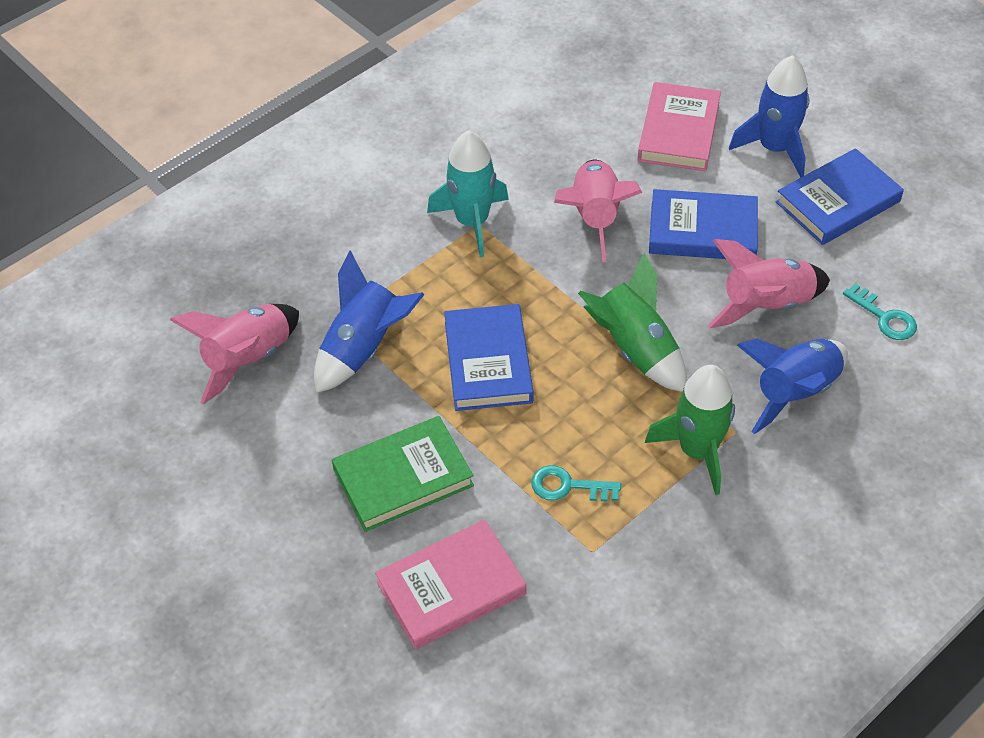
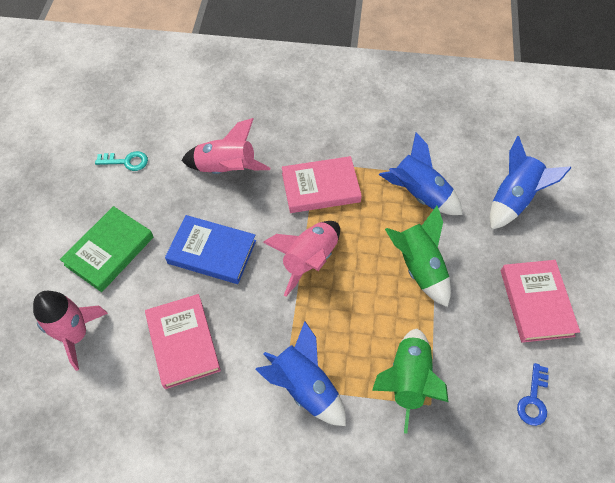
blue book: [444,304,533,411] [649,189,758,259] [776,148,904,245] = 3 -> [165,215,256,284] = 1
blue key: none = 0 -> [517,363,549,426] = 1
pink book: [375,520,526,649] [638,82,721,171] = 2 -> [145,294,221,389] [282,156,362,213] [501,260,580,343] = 3
turquoise key: [531,465,621,501] [843,283,917,340] = 2 -> [95,151,148,171] = 1
turquoise rocket: [427,130,509,257] = 1 -> none = 0

